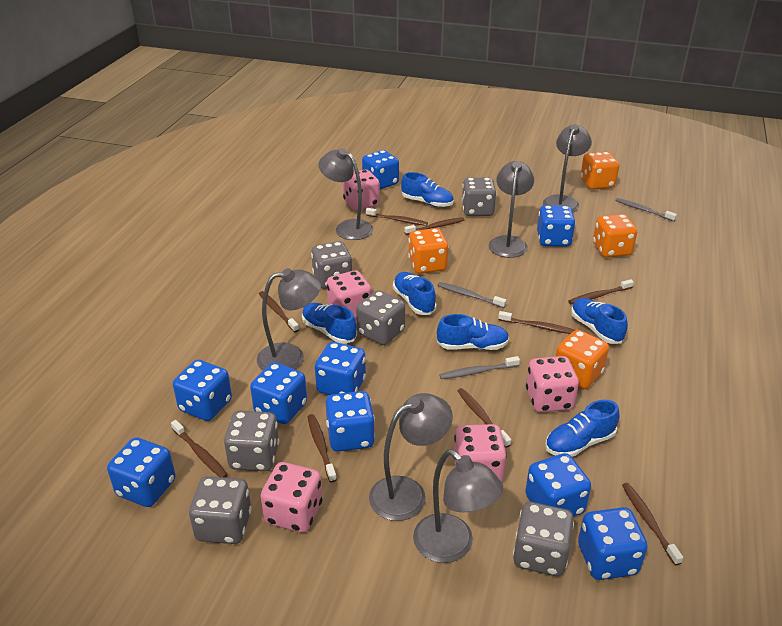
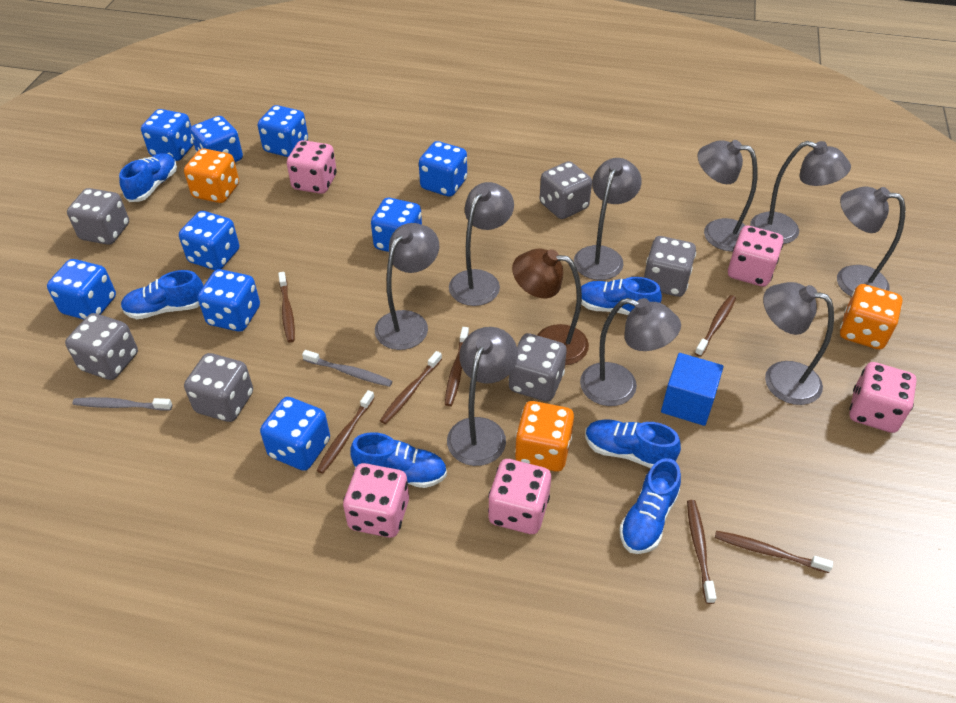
blue cube: none = 0 -> [661,353,724,426] = 1
brown lamp: none = 0 -> [512,248,589,365] = 1
brown toothbrush: [171,420,228,478] [259,291,299,332] [308,414,337,483] [366,208,428,226] [404,217,464,235] [458,388,511,448] [498,311,575,334] [568,279,634,304] [622,483,683,565] = 9 -> [278,272,295,343] [316,390,375,474] [380,351,442,424] [445,327,469,406] [687,500,716,604] [695,295,736,357] [715,531,833,573] = 7
grey lamp: [257,268,321,370] [318,148,373,240] [369,393,453,521] [413,449,503,563] [489,161,534,258] [543,124,592,212] = 6 -> [375,223,439,350] [447,327,518,466] [449,182,514,306] [574,158,642,280] [580,298,681,406] [697,140,758,251] [750,141,851,244] [763,282,834,405] [837,187,905,297] = 9
grey toothbrush: [437,282,506,308] [439,356,520,379] [615,198,677,221] = 3 -> [73,397,172,411] [302,350,392,387] = 2
orange dice: [408,228,448,274] [556,330,609,389] [581,152,619,190] [593,214,637,258] = 4 -> [184,148,239,203] [515,401,574,472] [840,284,902,350] = 3

